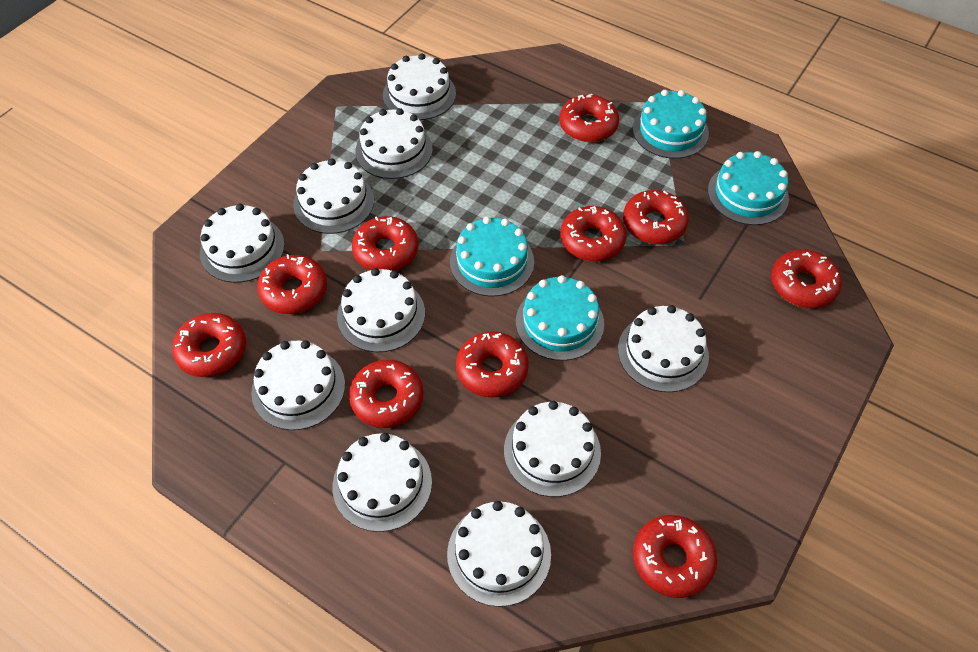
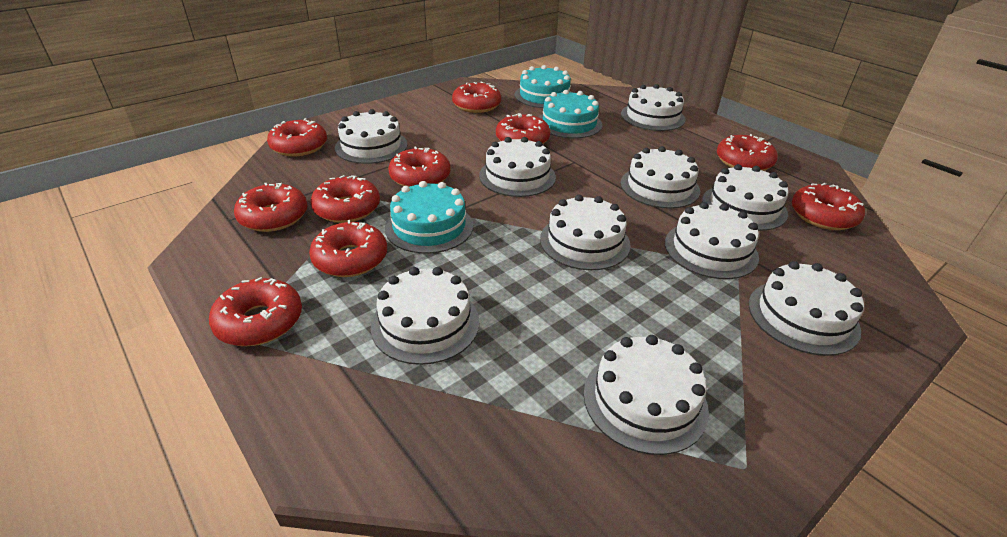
turquoise cake: [450,217,534,297] [516,275,604,361] [633,90,709,159] [708,151,789,225] = 4 -> [385,181,473,254] [515,65,572,108] [539,90,602,138] = 3

